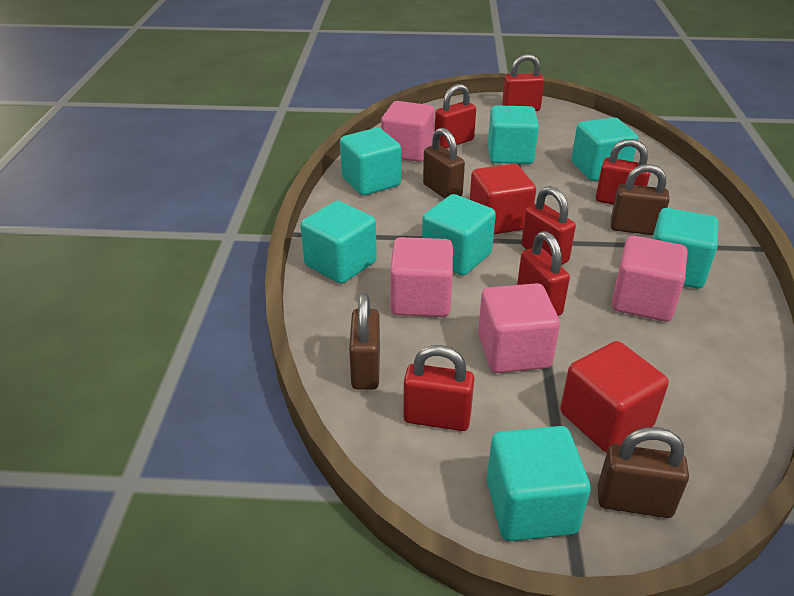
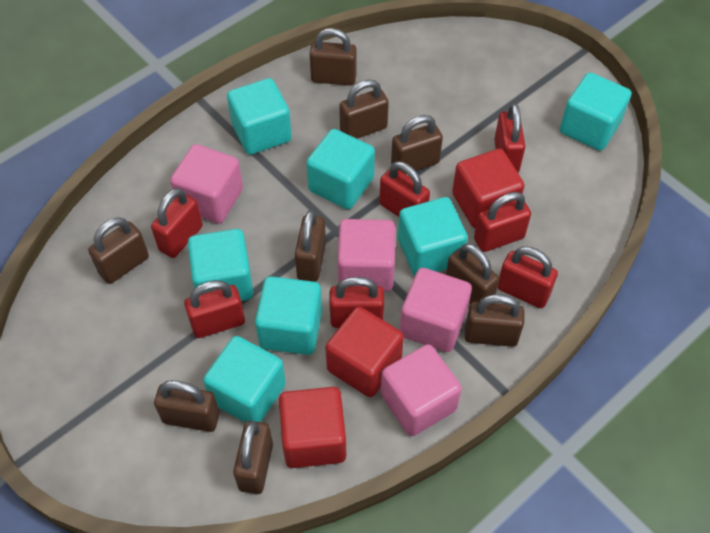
brown padlock: [349,293,380,390] [423,128,465,199] [598,427,689,518] [611,164,670,235] = 4 -> [88,217,149,284] [154,380,220,432] [233,421,273,494] [295,210,326,282] [310,28,357,86] [339,79,389,139] [391,115,443,174] [446,243,499,304] [465,294,525,347] = 9
red cube: [470,163,536,234] [560,341,669,452] = 2 -> [279,387,346,468] [326,307,404,397] [452,149,524,228] = 3
red padlock: [403,345,474,431] [435,84,476,148] [502,54,544,111] [517,231,570,316] [522,186,576,265] [596,139,650,205] = 6 -> [151,188,203,258] [184,280,245,338] [329,277,384,328] [379,161,430,217] [474,192,531,252] [494,103,526,172] [497,246,558,308] = 7

